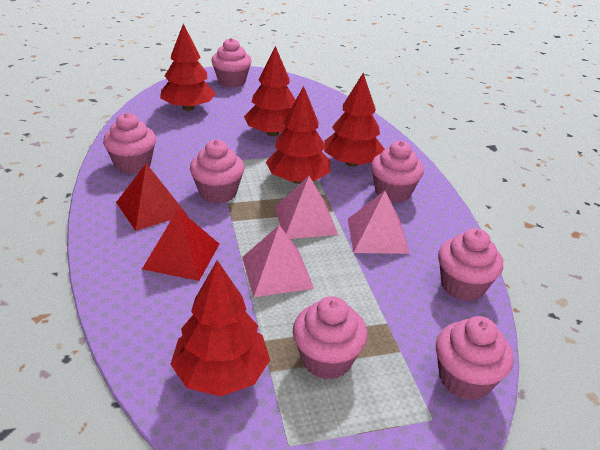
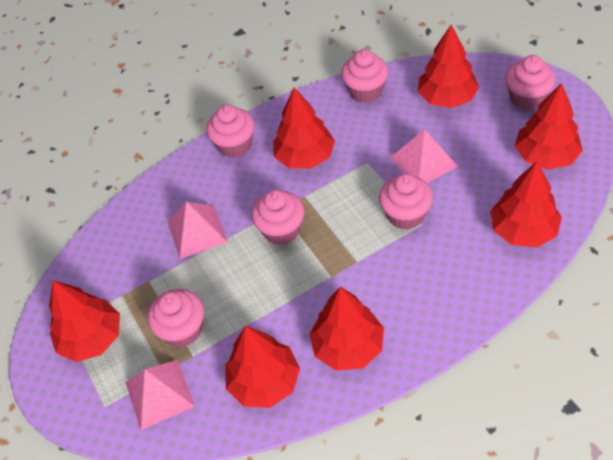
pink cupcake: [103,113,156,174] [190,140,244,203] [211,38,252,88] [293,296,368,380] [371,141,424,203] [436,316,513,400] [438,228,503,301] = 7 -> [148,289,204,347] [206,105,255,158] [252,190,304,245] [341,49,389,103] [379,174,433,230] [505,55,556,110] = 6
red pyramid: [116,163,187,231] [142,209,219,281] = 2 -> none = 0
red tree: [160,24,216,111] [170,260,270,396] [244,46,295,136] [266,86,330,184] [324,73,384,167] = 5 -> [49,280,120,362] [225,325,300,408] [273,87,335,169] [309,286,384,371] [418,25,479,108] [490,161,562,247] [515,83,583,170] = 7

